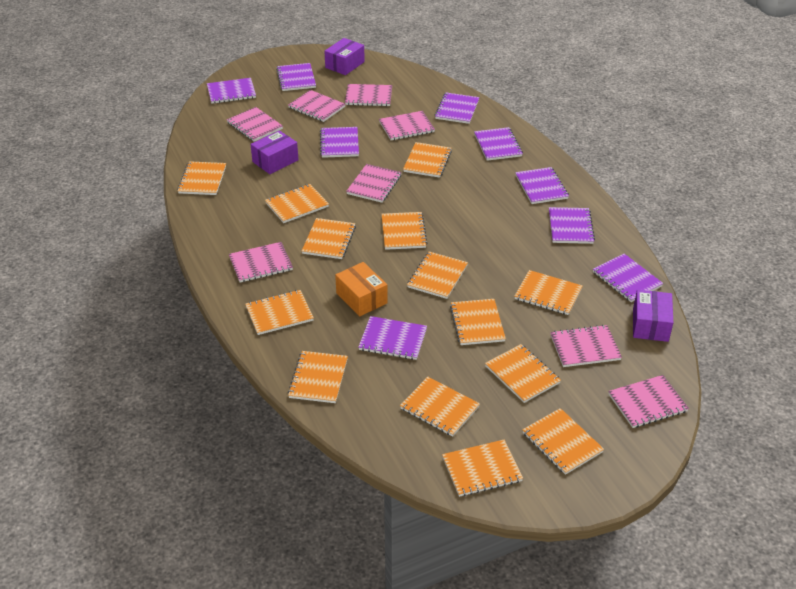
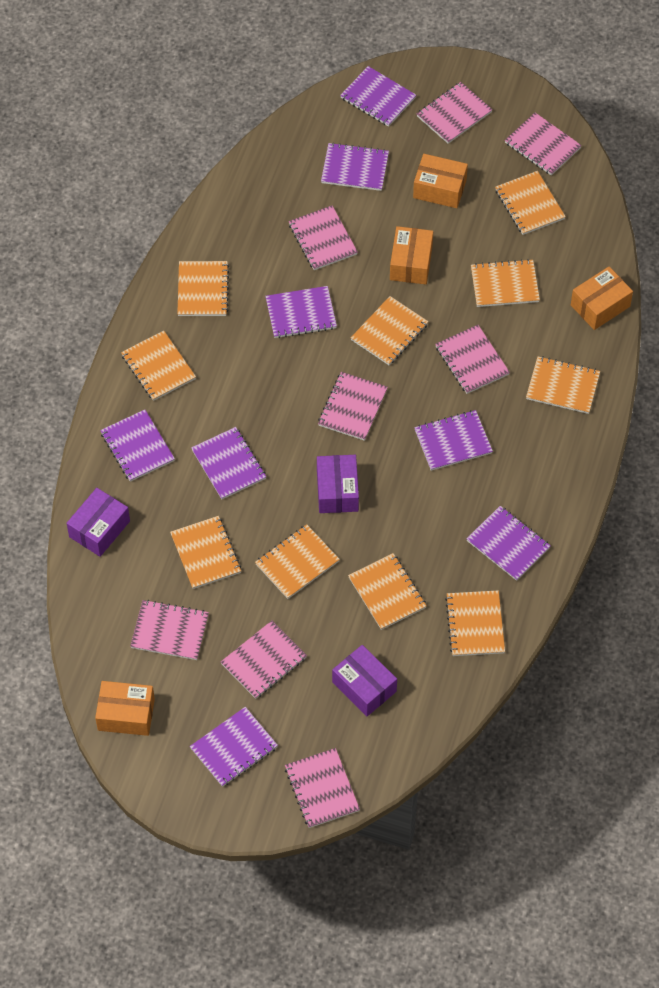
orange box: [335,262,388,316] = 1 -> [95,681,155,736] [390,226,433,284] [413,154,468,208] [571,267,633,330] = 4
orange notebook: [177,161,226,195] [245,290,314,335] [265,184,329,223] [288,351,348,403] [302,218,356,259] [382,212,427,250] [400,377,480,437] [403,142,452,178] [407,251,468,299] [442,440,523,497] [450,299,506,345] [485,344,561,403] [514,270,582,315] [522,408,604,475] = 14 -> [121,331,196,401] [170,516,241,589] [177,261,229,316] [255,524,340,599] [348,553,427,630] [351,296,429,365] [445,590,505,656] [471,259,540,307] [495,171,566,235] [526,356,600,414] = 10
purple notebook: [207,78,256,104] [276,63,316,91] [320,127,359,158] [358,316,427,360] [435,92,479,124] [474,127,523,161] [515,167,569,204] [549,207,595,244] [593,254,663,302] = 9 -> [100,410,175,482] [190,707,278,787] [191,427,266,499] [265,286,337,338] [321,142,389,191] [340,66,416,127] [414,410,493,471] [466,506,551,581] = 8

